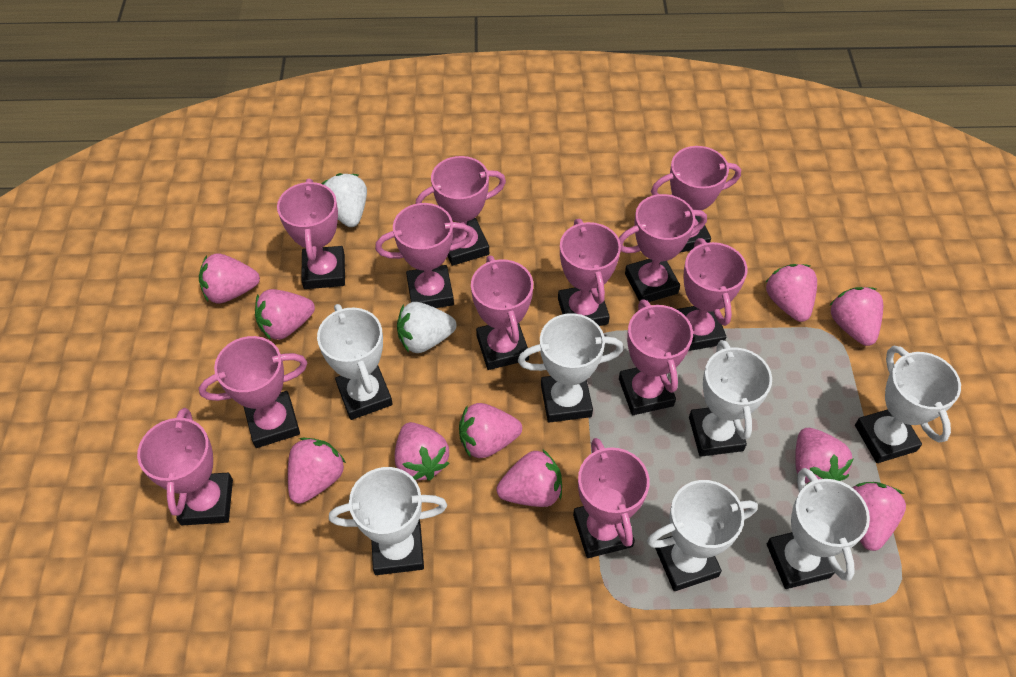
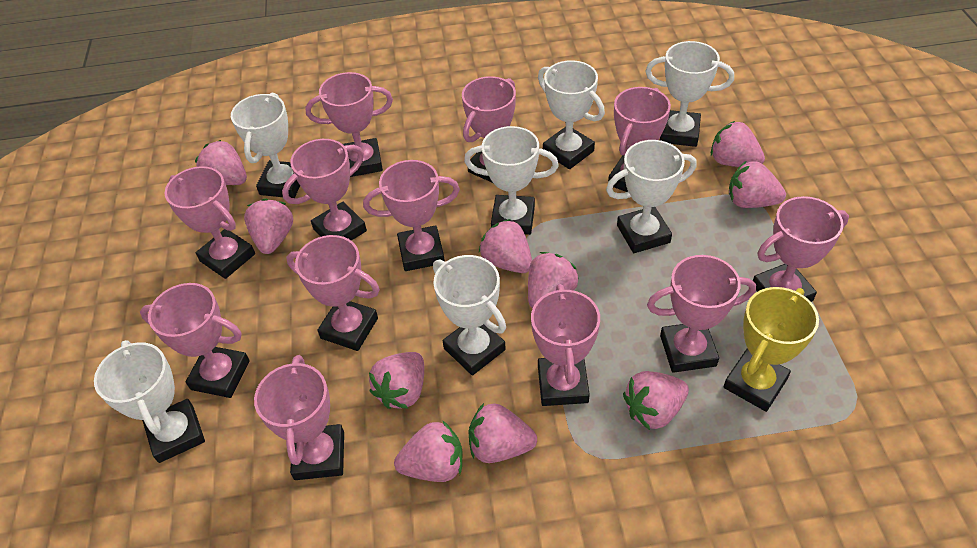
white strawberry: [321,173,367,227] [397,302,457,353] = 2 -> none = 0
yellow trophy: none = 0 -> [723,287,819,412] = 1

